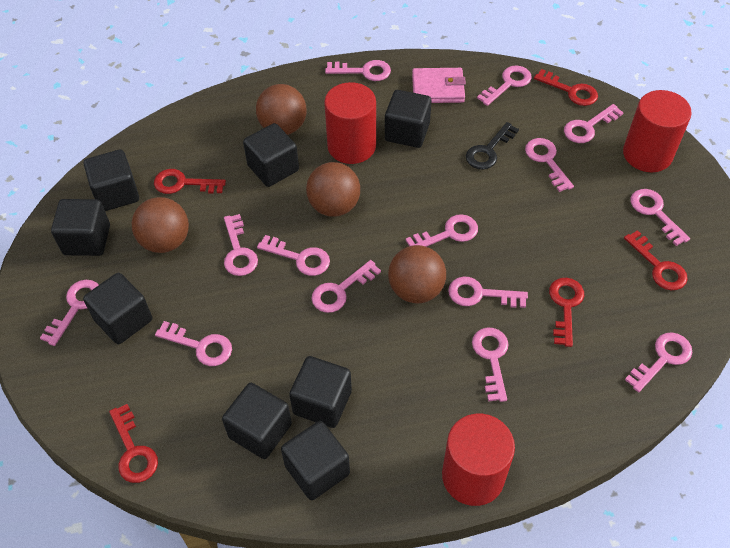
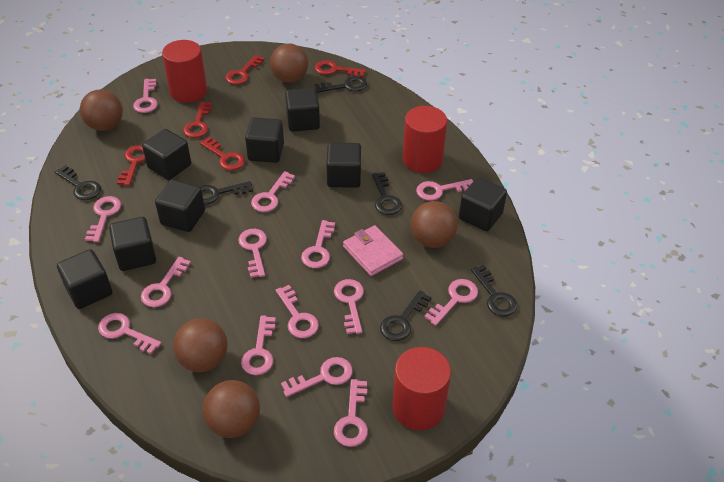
black key: [466,122,519,169] = 1 -> [55,165,101,200] [200,181,253,205] [315,76,367,93] [372,172,402,215] [380,290,432,341] [471,265,518,317] = 6
brown ball: [132,197,189,253] [256,84,307,135] [306,162,360,217] [388,245,446,303] = 4 -> [80,90,123,131] [173,318,228,372] [203,380,260,438] [270,43,308,83] [411,201,458,248] = 5

